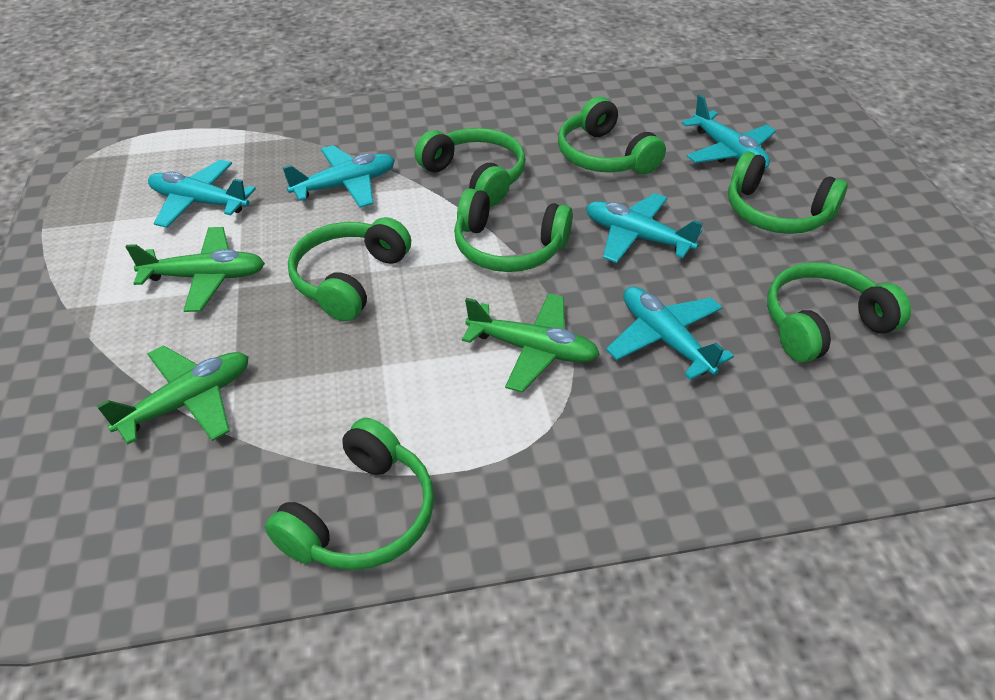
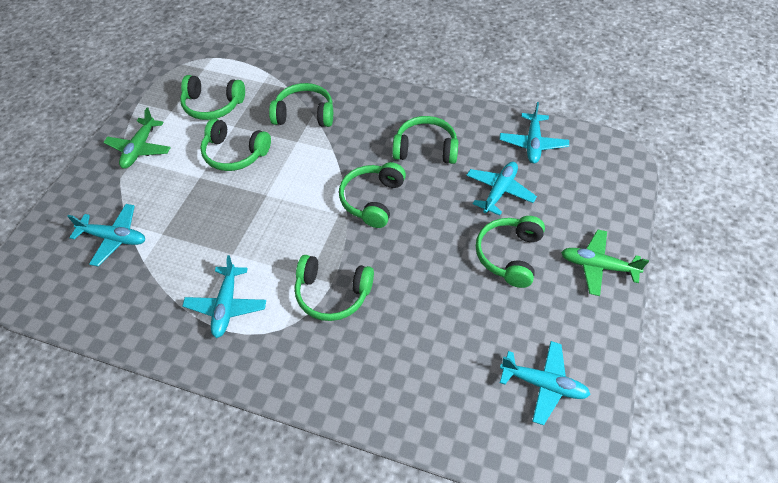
green plane: [97,345,249,445] [126,227,265,312] [462,293,600,393] = 3 -> [103,107,171,169] [561,229,649,296] = 2

